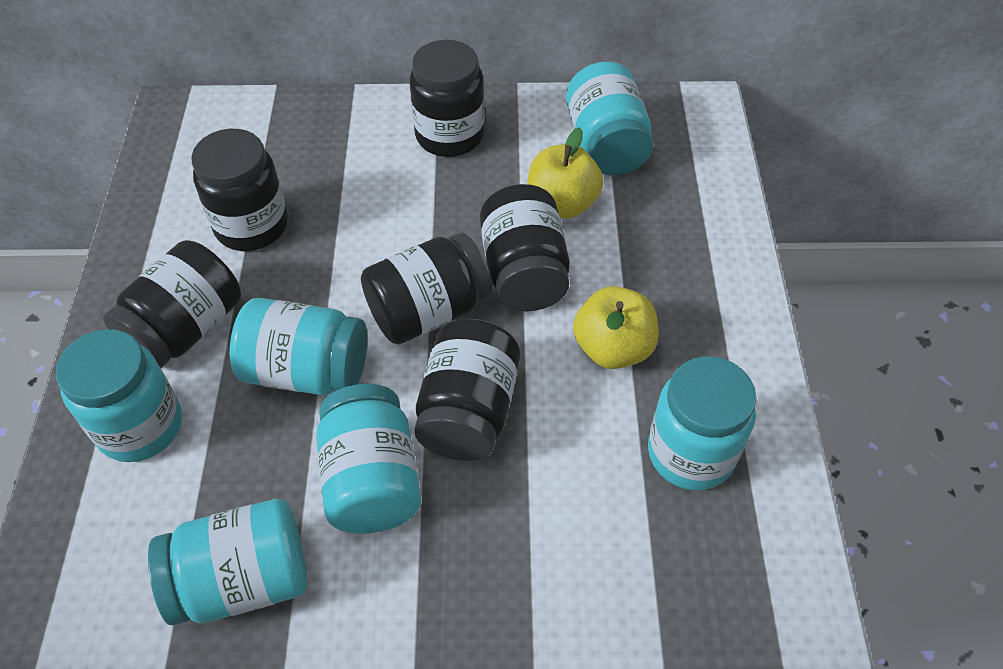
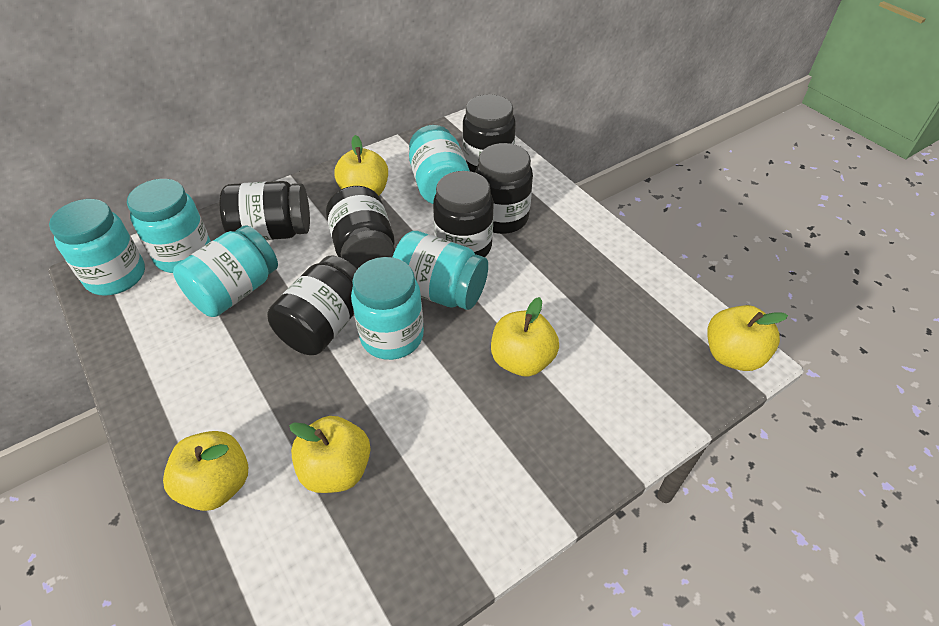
yellow apple: [527,127,603,218] [573,286,658,369] = 2 -> [163,431,248,511] [289,416,371,493] [334,135,388,196] [491,297,559,377] [707,305,788,371] = 5

